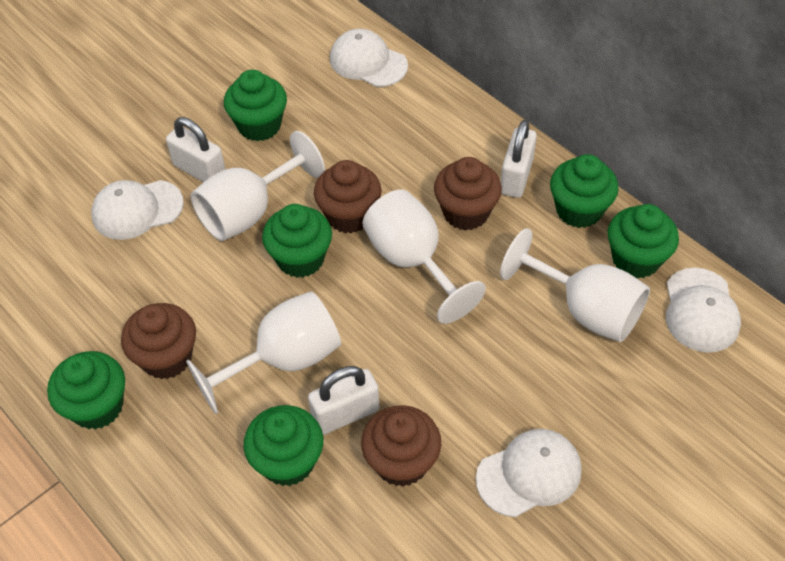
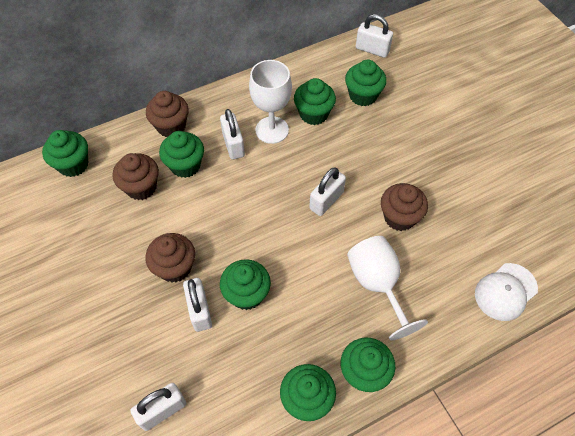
green cupcake: [47,351,125,430] [224,70,287,141] [244,405,323,486] [262,204,332,278] [550,154,619,228] [608,204,679,279] = 6 -> [42,130,88,177] [159,131,204,178] [220,259,271,310] [280,364,336,421] [294,78,336,125] [341,338,395,392] [345,60,386,106] = 7
white cap: [91,180,184,240] [330,29,408,87] [476,429,582,517] [666,268,741,353] = 4 -> [475,263,538,321] = 1
white goblet: [186,291,341,414] [191,131,325,241] [363,189,486,324] [500,228,650,342] = 4 -> [249,60,292,144] [347,236,428,341] = 2
white padlock: [166,117,226,182] [308,366,379,435] [501,120,537,198] = 3 -> [130,383,186,431] [183,278,212,332] [220,109,245,159] [309,167,346,216] [356,14,393,58] = 5

